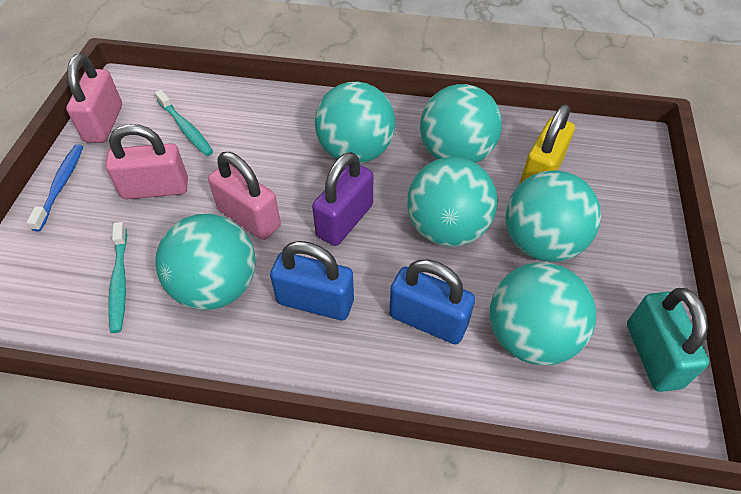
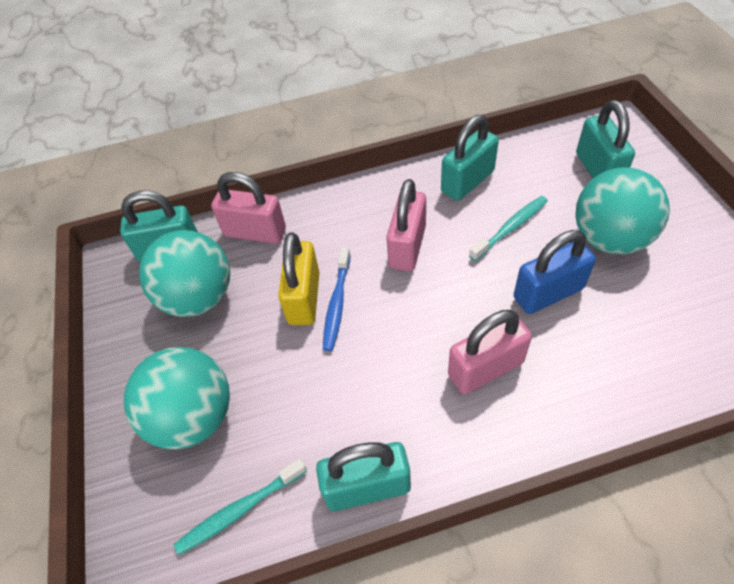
blue padlock: [270,241,354,320] [389,260,475,344] = 2 -> [514,230,596,314] = 1
purple padlock: [312,152,373,246] = 1 -> none = 0
turquoise ball: [155,214,255,310] [315,82,395,164] [407,157,498,247] [420,84,502,163] [490,262,596,366] [505,170,601,262] = 6 -> [124,347,230,449] [139,230,230,317] [575,167,670,254] = 3
turquoise padlock: [627,288,709,392] = 1 -> [120,190,198,262] [316,442,411,511] [441,115,499,201] [576,100,635,178] = 4

